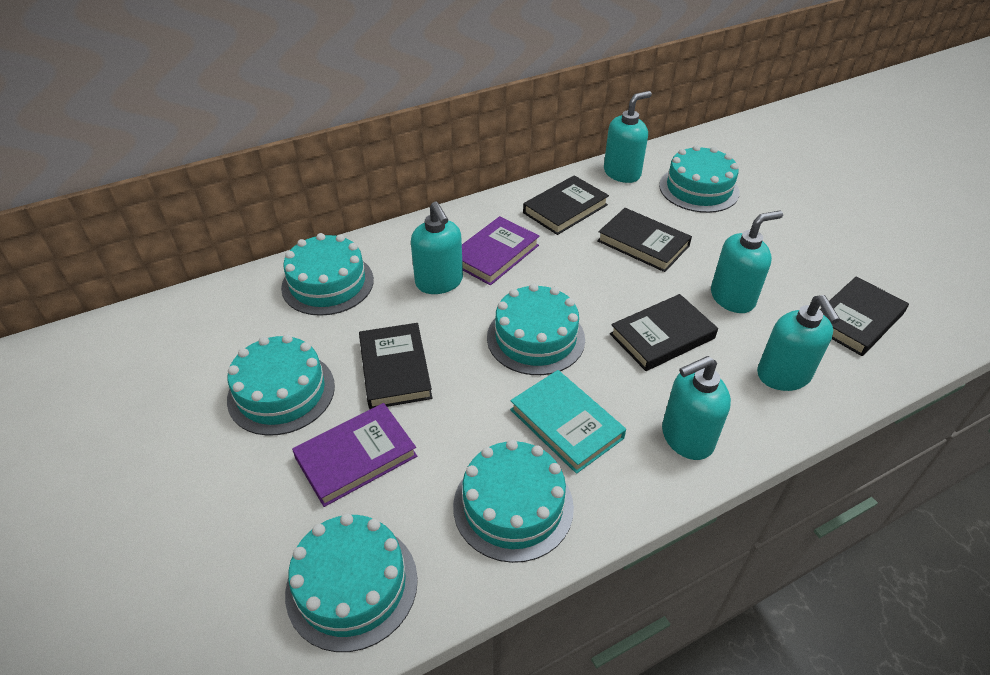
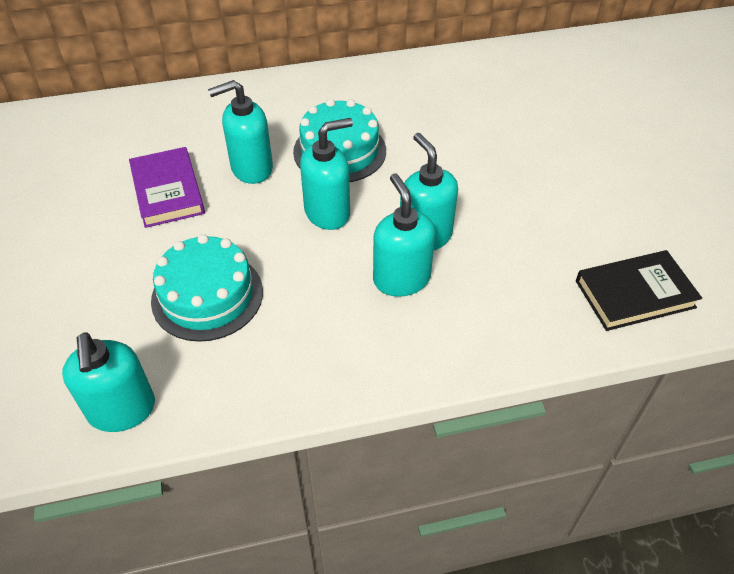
black book: [359,323,432,409] [523,175,609,235] [597,208,692,272] [610,294,718,371] [820,276,909,356] = 5 -> [576,250,702,331] = 1
purple book: [292,403,417,507] [462,216,539,286] = 2 -> [129,147,205,228] = 1
turquoise book: [510,370,626,474] = 1 -> none = 0
turquoise cake: [227,334,335,436] [281,233,374,316] [285,513,418,652] [453,440,574,563] [487,283,585,375] [659,145,740,213] = 6 -> [151,234,263,342] [293,99,386,182] = 2

